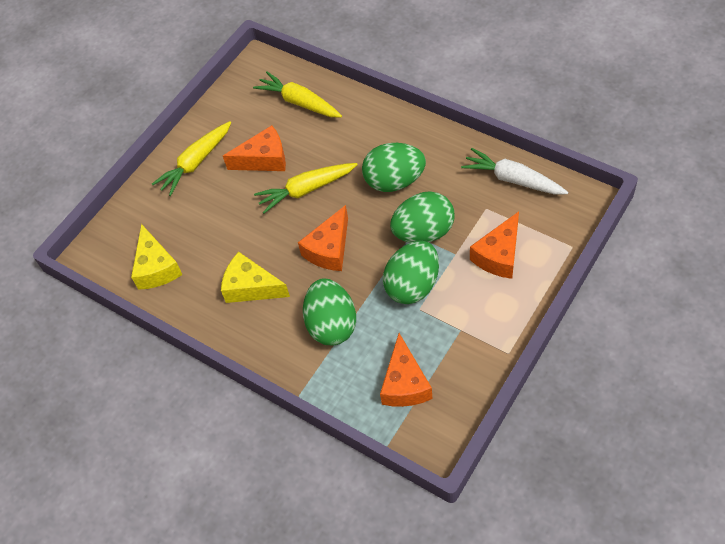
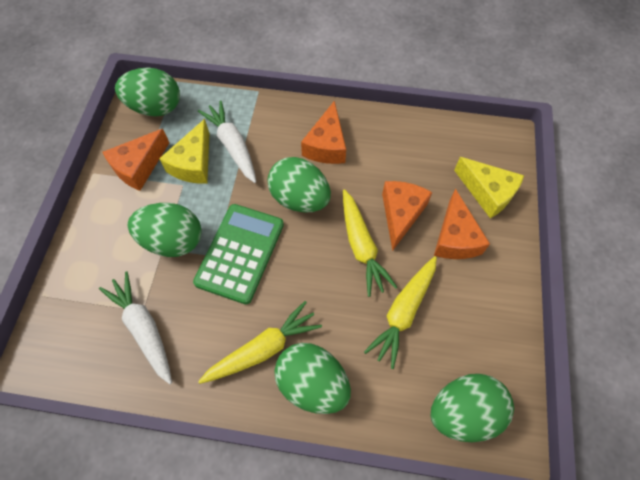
green calculator: none = 0 -> [193,204,284,304] = 1
green egg: [303,279,356,345] [362,143,426,192] [383,241,439,304] [390,191,454,243] = 4 -> [115,68,180,117] [128,203,202,257] [268,157,331,213] [274,343,351,414] [431,374,514,442] = 5
white carrot: [461,148,568,195] = 1 -> [99,271,172,384] [198,100,256,183] = 2

